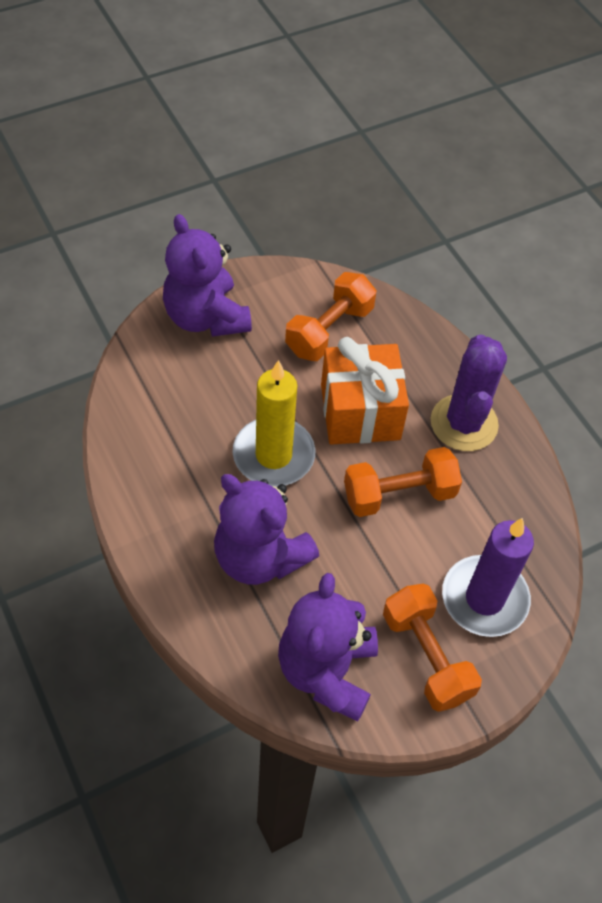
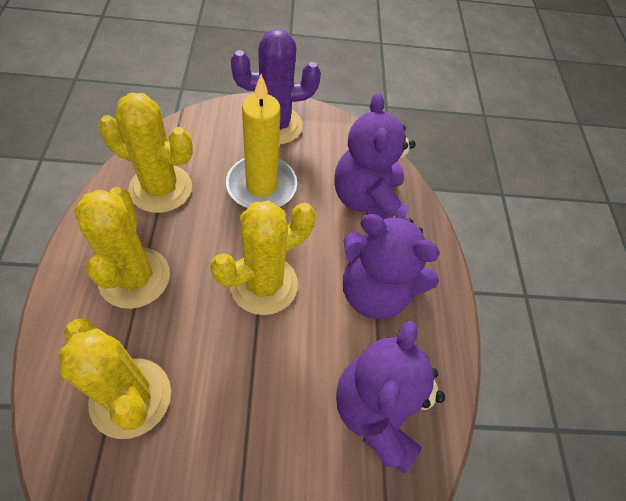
orange dumbbell: [285,272,376,361] [344,447,462,517] [383,584,482,712] = 3 -> none = 0
orange gift: [321,337,409,445] = 1 -> none = 0
purple candle: [442,518,534,637] = 1 -> none = 0
yellow cactus: none = 0 -> [58,319,171,439] [74,187,170,309] [99,93,193,213] [210,201,315,315] = 4

